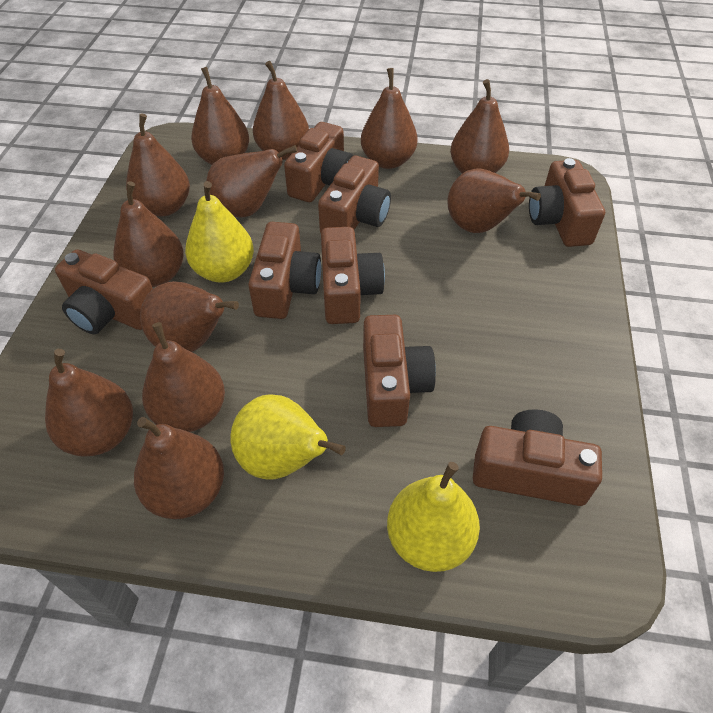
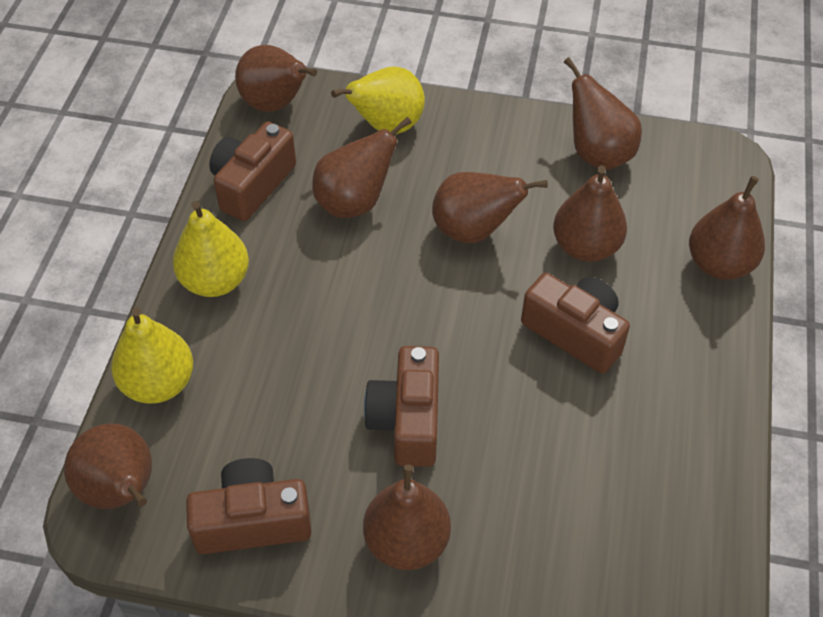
brown camera: [55,249,153,334] [248,222,321,319] [284,122,354,202] [318,156,391,233] [321,227,385,324] [363,315,436,427] [473,409,602,506] [529,158,605,247] = 8 -> [186,458,312,554] [209,122,296,221] [364,346,439,467] [521,273,630,373] = 4
brown pear: [45,349,133,457] [113,181,184,287] [126,113,190,216] [134,417,224,519] [140,281,239,352] [142,322,225,432] [191,67,249,165] [206,145,297,217] [253,61,309,160] [361,68,418,169] [447,169,541,233] [450,79,509,173] = 12 -> [64,423,152,509] [235,45,317,112] [313,117,412,218] [363,465,451,570] [432,172,548,243] [553,165,627,262] [564,57,642,170] [689,176,765,280] = 8

